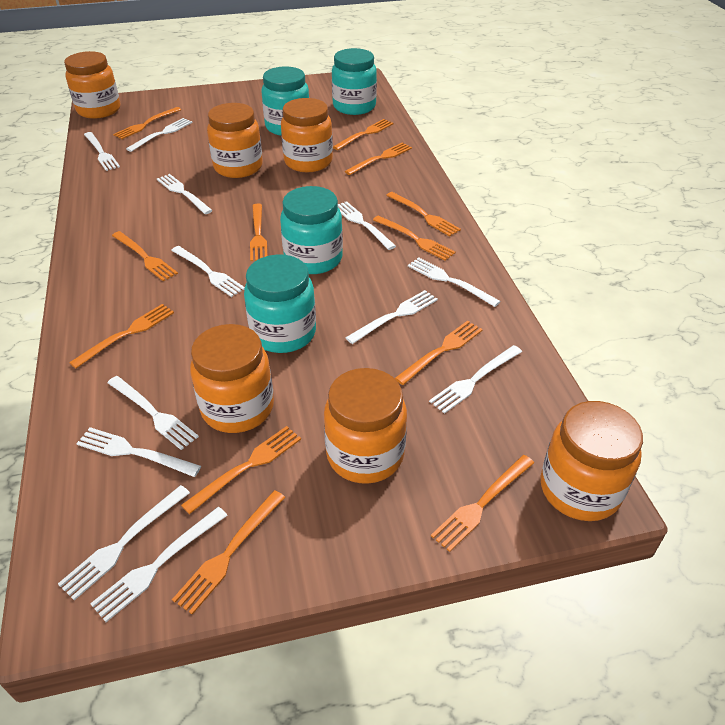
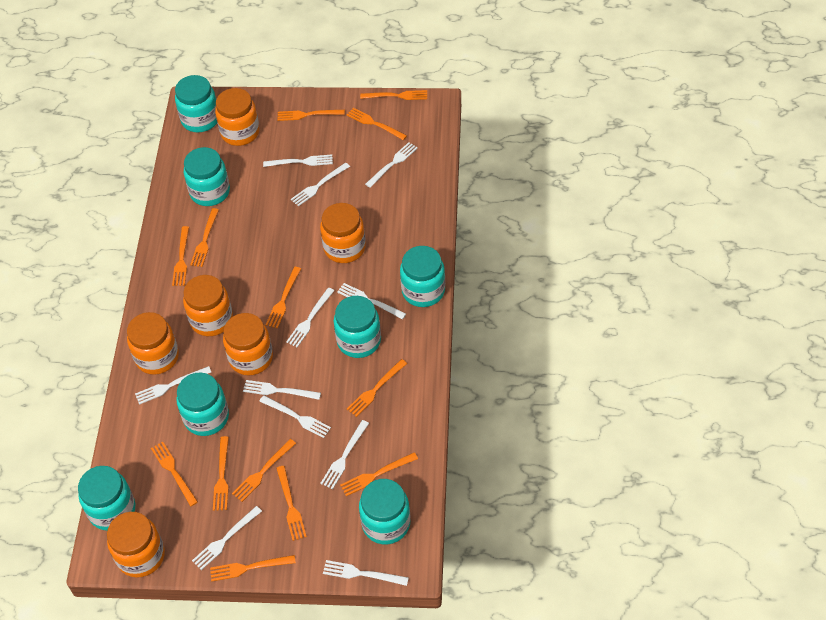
orange fork: [69,304,174,368] [112,231,178,281] [113,107,182,139] [172,490,285,615] [181,426,301,514] [250,204,268,261] [333,119,394,150] [345,143,412,175] [373,216,456,260] [386,192,461,237] [395,321,483,385] [431,455,534,552] = 12 -> [151,442,198,507] [172,226,189,286] [190,208,219,267] [210,555,296,581] [213,436,229,511] [232,439,296,502] [266,267,301,328] [276,466,307,541] [277,110,345,121] [340,452,418,496] [347,108,407,140] [347,359,407,417] [360,90,427,100] = 13
turquoise jar: [244,255,316,353] [262,67,309,136] [280,186,343,274] [332,48,377,115] = 4 -> [78,466,135,531] [175,75,217,132] [176,372,229,436] [184,147,230,206] [334,296,381,358] [359,479,410,545] [400,246,445,307] = 7
white fork: [58,485,190,600] [76,427,201,477] [84,132,120,171] [90,507,228,622] [108,376,199,450] [126,118,193,152] [157,174,213,214] [171,246,245,297] [338,201,396,250] [345,290,438,344] [408,257,501,307] [429,345,522,414] = 12 -> [135,366,211,405] [192,506,262,570] [243,380,321,400] [259,395,331,438] [263,154,333,167] [286,288,334,347] [291,163,350,206] [320,420,369,489] [323,560,409,586] [337,283,406,319] [365,142,418,188] = 11

